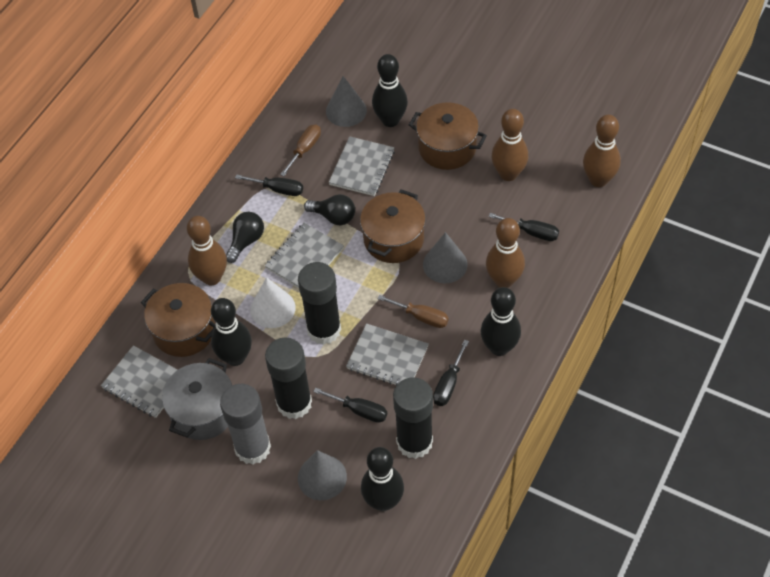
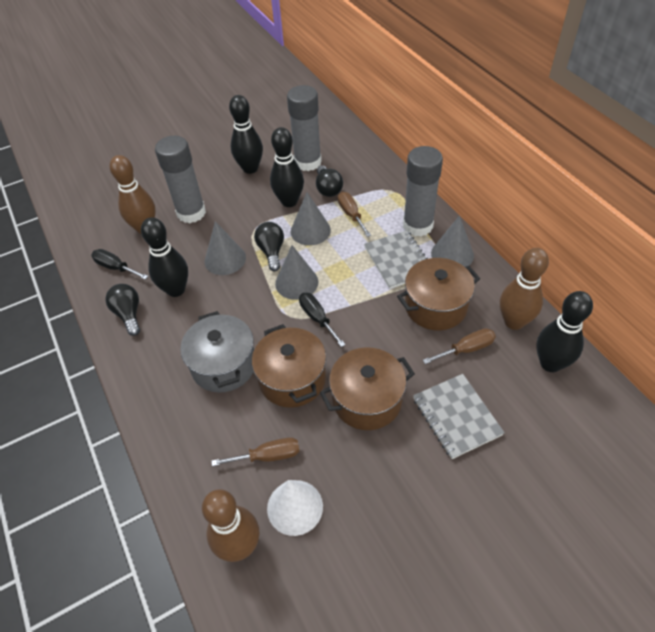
black glue stick: [265,337,312,419] [298,262,341,345] [393,377,433,459] = 3 -> none = 0
black light bulb: [226,212,264,263] [304,194,355,225] = 2 -> [105,284,140,336] [254,222,284,271] [316,165,343,197] = 3
black screwdriver: [235,174,303,196] [313,387,387,423] [433,340,469,406] [488,213,559,241] = 4 -> [91,249,148,279] [299,293,346,347] = 2
brown bowling pin: [187,216,227,285] [486,218,525,288] [491,109,528,181] [583,115,621,187] = 4 -> [110,155,156,234] [202,489,259,562] [500,248,549,330] = 3
brown screwdriver: [280,124,321,176] [377,295,449,328] = 2 -> [211,437,300,466] [338,192,371,237] [423,328,496,364] = 3
grey cone: [298,450,347,500] [326,76,367,127] [423,232,468,283] = 3 -> [205,221,246,275] [275,245,318,300] [291,192,331,245] [431,216,474,267] = 4
grey glue stick: [220,384,271,465] = 1 -> [155,136,206,223] [287,85,322,171] [403,146,443,237] = 3
grey notebook: [101,345,178,418] [265,223,344,288] [329,136,395,196] [346,323,429,385] = 4 -> [364,230,428,289] [413,374,505,459] = 2

